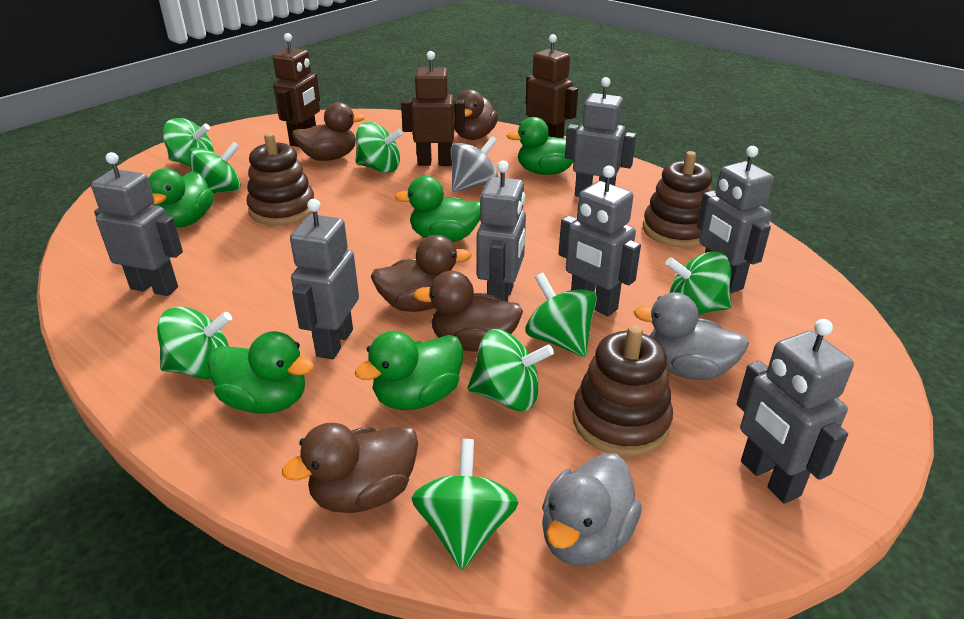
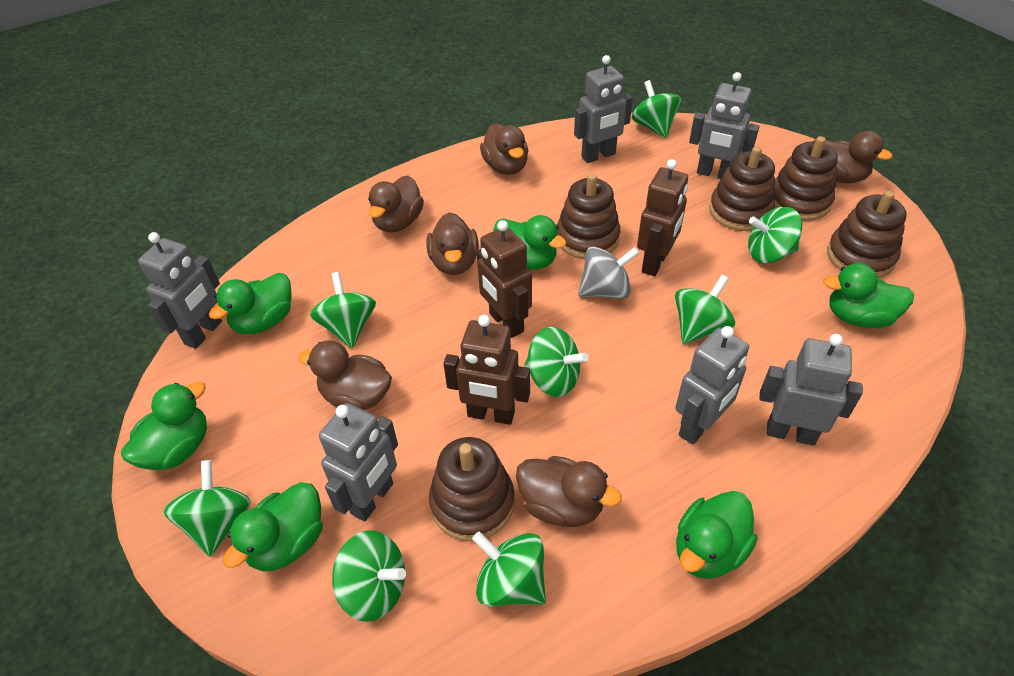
brown duck: [282,423,418,513] [292,102,365,161] [371,235,472,312] [414,271,523,351] [454,89,498,140] = 5 -> [298,340,392,410] [368,175,424,233] [426,212,479,275] [480,123,529,175] [516,456,622,527] [814,131,893,183] = 6
brown stacking toy: [247,133,314,225] [573,325,673,457] [643,151,713,248] = 3 -> [429,437,515,541] [557,174,620,259] [709,146,775,231] [774,136,838,221] [827,191,907,278] = 5
green duck: [148,168,214,227] [207,331,314,413] [355,331,463,410] [395,176,480,242] [507,117,574,175] = 5 -> [121,382,207,470] [209,273,292,334] [223,482,323,571] [493,215,567,270] [676,491,758,579] [823,263,914,328] = 6
grey duck: [542,453,642,566] [633,292,749,380] = 2 -> none = 0
grey robot: [91,152,183,296] [290,199,359,359] [477,161,526,302] [559,166,641,316] [565,77,636,197] [697,146,774,293] [736,319,854,504] = 7 -> [138,232,222,349] [319,403,398,522] [574,55,633,163] [675,326,749,445] [689,72,759,179] [759,334,863,446] = 6

